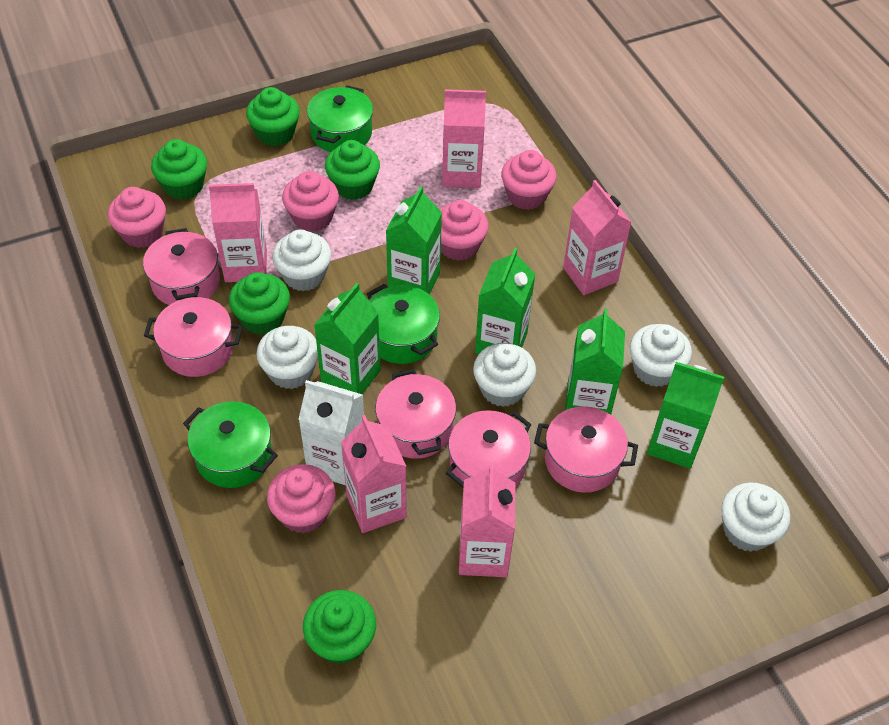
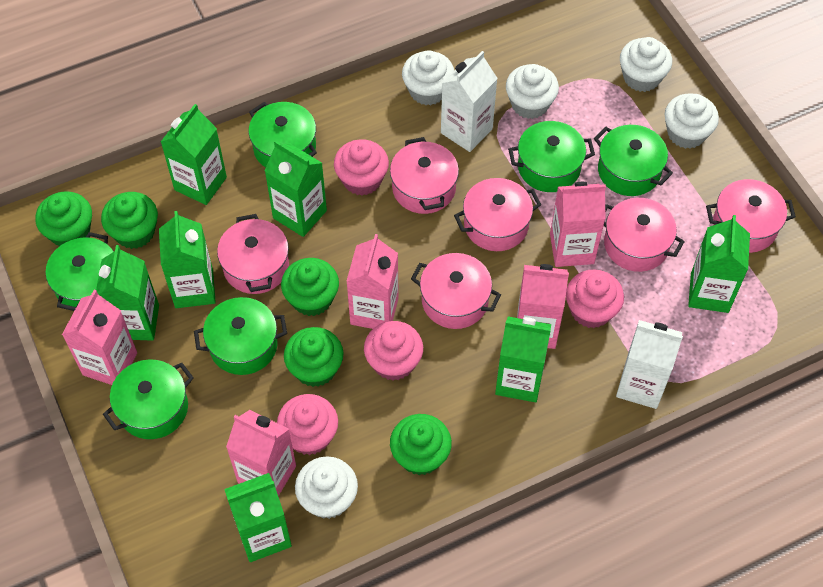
green carton: [314,283,381,394] [386,186,442,295] [475,248,535,354] [565,308,625,415] [647,362,724,469] = 5 -> [96,245,159,341] [159,211,216,308] [161,104,227,205] [224,473,292,562] [265,140,327,237] [495,316,551,402] [688,215,750,313] = 7
green pot: [183,401,278,488] [307,85,373,152] [367,284,440,364] = 3 -> [46,232,114,311] [103,360,194,439] [194,297,287,375] [249,102,317,168] [508,121,595,192] [594,125,673,196] = 6
pink cupcake: [108,187,166,248] [267,464,336,533] [282,171,339,232] [439,200,489,261] [501,150,556,210] = 5 -> [277,394,338,455] [334,139,389,195] [364,321,423,381] [566,270,624,328] = 4
pink pot: [143,228,220,305] [144,297,243,377] [375,369,456,459] [446,410,532,488] [534,406,638,493] = 5 -> [217,214,289,294] [390,137,459,214] [411,253,501,329] [454,178,541,251] [604,198,685,272] [706,179,796,253] = 6
white carton: [298,380,364,485] = 1 -> [441,51,498,152] [616,320,683,409] = 2

